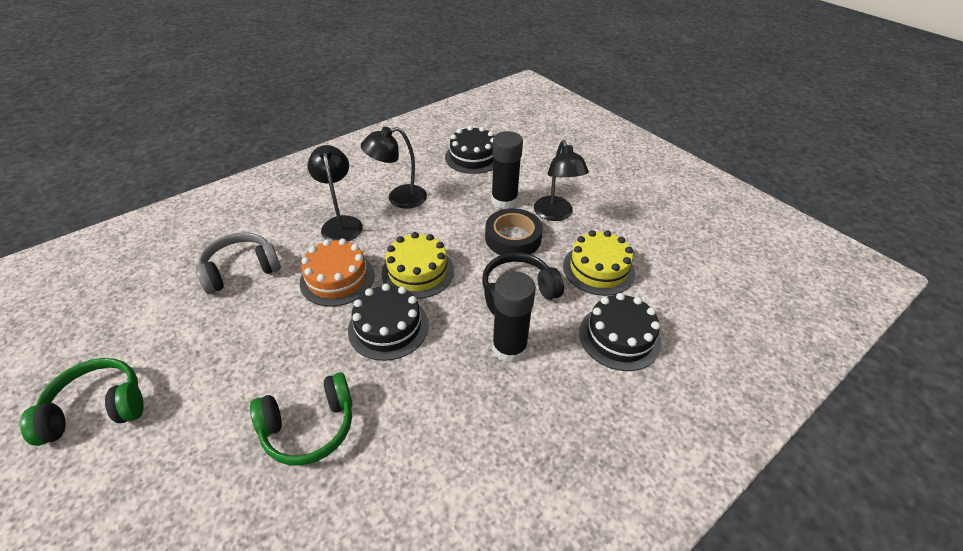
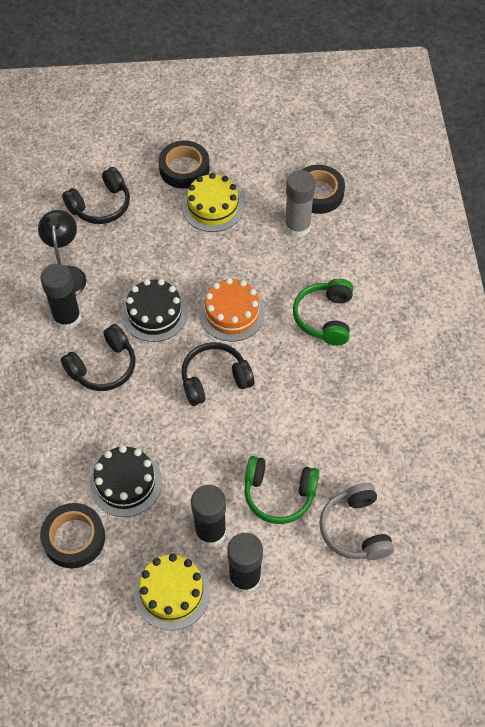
black cake: [348,284,429,361] [445,126,494,174] [579,293,661,371] = 3 -> [90,445,162,517] [122,279,188,342] = 2
black glue stick: [491,131,523,209] [492,271,536,363] = 2 -> [40,264,82,330] [191,485,227,547] [227,533,263,594] = 3
black headphones: [482,252,564,315] = 1 -> [61,324,135,391] [62,167,130,224] [181,342,254,406] = 3
black lamp: [307,145,363,241] [361,127,427,209] [534,140,589,221] = 3 -> [38,210,86,296] = 1
black tape: [485,208,543,255] = 1 -> [40,503,105,568] [159,141,209,189] [302,165,345,214] = 3
grey glue stick: none = 0 -> [284,170,316,238] = 1

